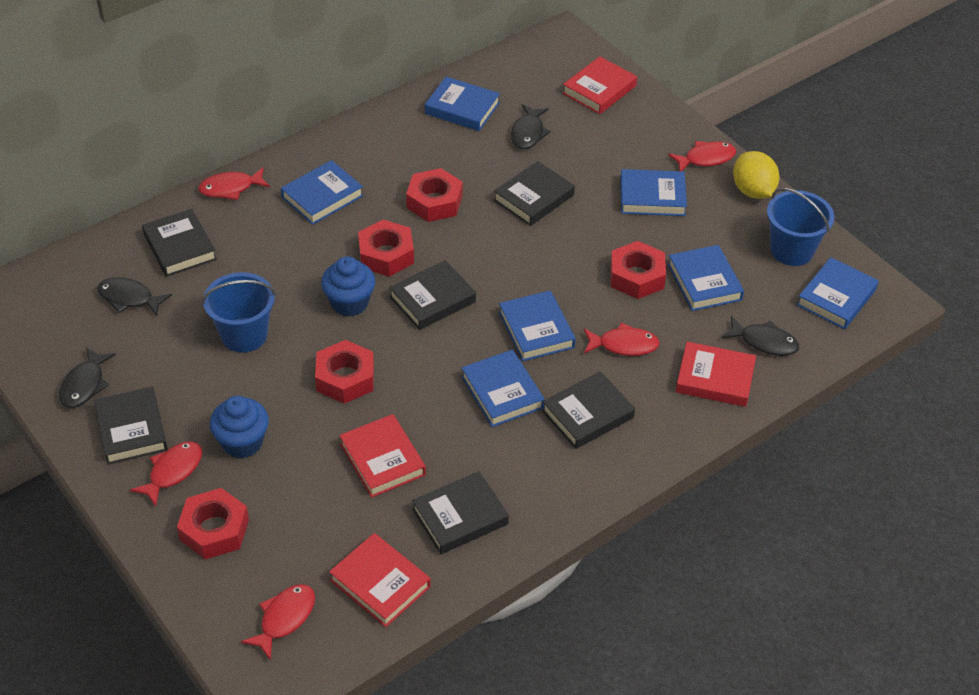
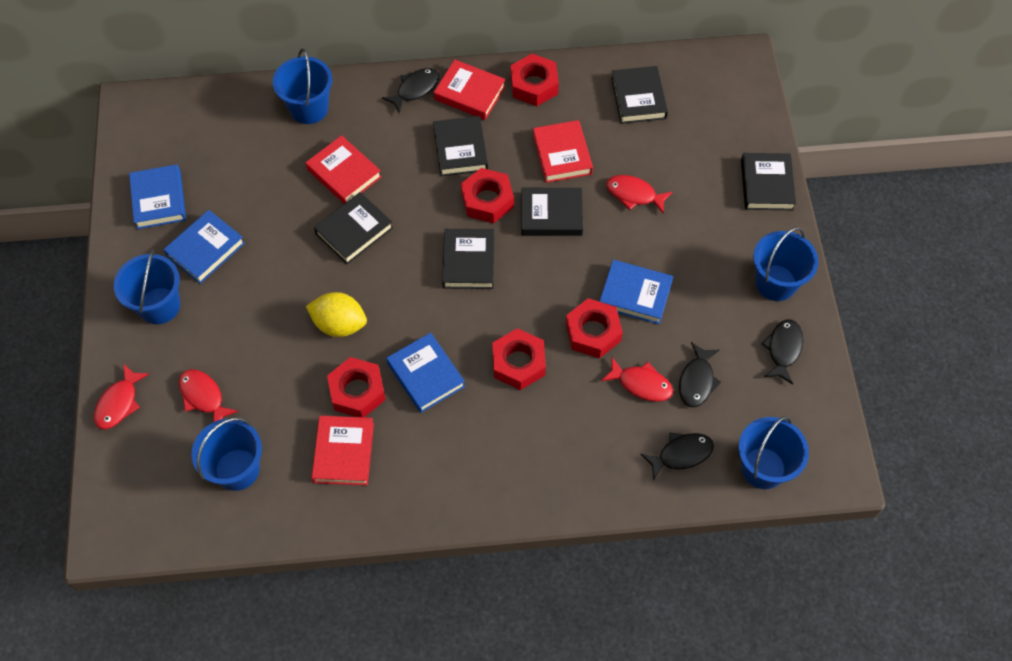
blue book: [281,160,364,225] [425,77,500,131] [461,350,545,427] [499,291,576,361] [620,169,687,216] [668,245,744,311] [797,257,879,329] = 7 -> [129,164,186,229] [163,210,245,284] [386,333,465,413] [599,260,673,324] = 4
blue bucket: [202,272,276,353] [767,188,835,266] = 2 -> [114,249,181,324] [191,418,262,491] [273,48,332,124] [739,416,809,489] [753,227,818,301] = 5
blue cupcake: [210,396,269,458] [321,256,375,317] = 2 -> none = 0
red fish: [130,441,202,507] [198,167,270,200] [241,584,315,661] [584,323,660,356] [668,141,736,171] = 5 -> [94,363,149,429] [179,369,239,422] [601,357,673,402] [606,175,673,214] = 4

